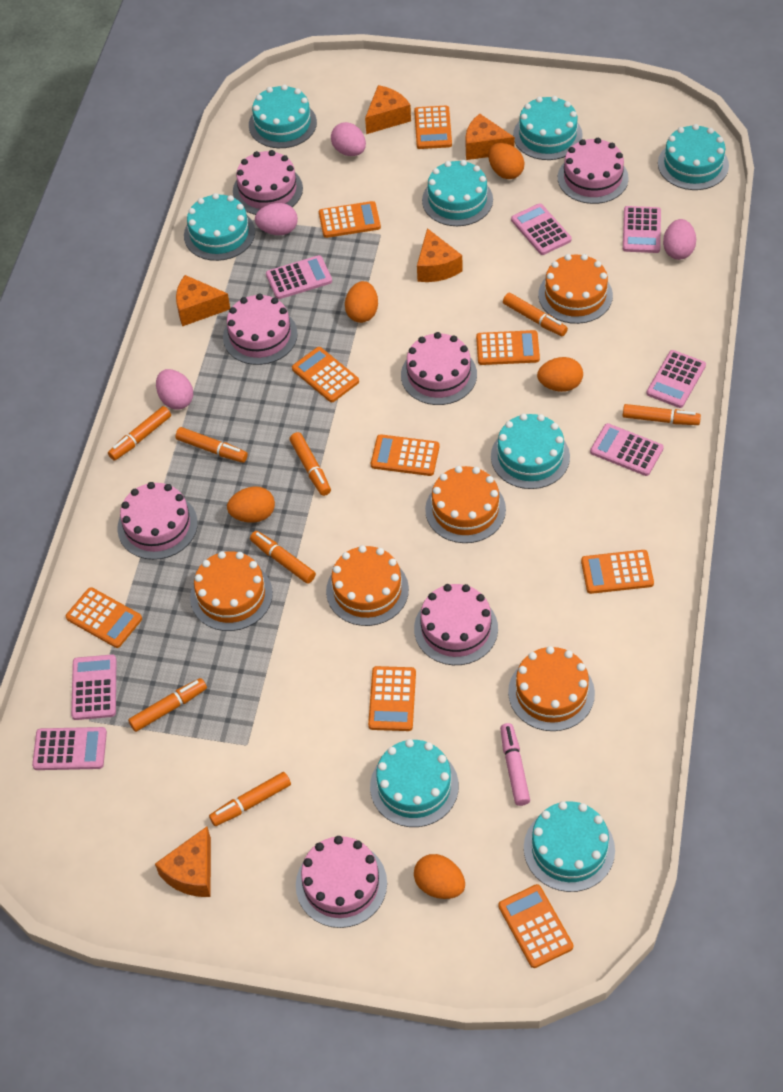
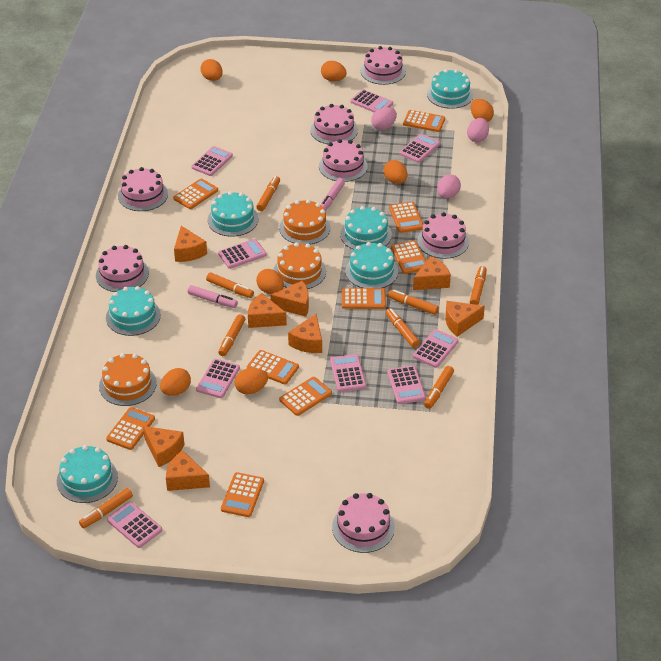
orange cake: [190,551,273,631] [326,545,409,626] [425,466,506,543] [508,646,595,731] [538,254,613,324] = 5 -> [99,353,157,406] [274,242,326,289] [279,199,330,244] = 3
orange cheese: [155,827,211,897] [176,275,230,326] [365,85,411,134] [417,228,462,282] [466,114,515,160] = 5 -> [143,426,185,467] [166,450,210,491] [174,226,207,262] [248,293,287,328] [270,281,309,317] [288,314,322,353] [413,256,451,290] [445,301,485,337] = 8
orange egg: [227,486,275,523] [345,281,378,323] [414,854,465,899] [488,143,525,179] [537,357,583,392] = 5 -> [160,368,191,396] [201,59,223,81] [235,368,268,395] [256,269,284,294] [321,61,346,82] [384,160,407,184] [471,99,494,122] = 7
pink calculator: [32,727,107,770] [71,655,116,720] [266,255,332,299] [511,203,572,255] [590,423,664,476] [623,206,661,253] [646,350,706,408] = 7 -> [107,502,162,548] [191,146,233,176] [196,359,240,398] [218,239,267,269] [330,354,366,392] [350,89,393,113] [387,365,426,404] [399,134,440,163] [413,329,459,368] = 9
pink egg: [156,369,193,409] [255,203,298,235] [331,122,366,156] [663,219,696,260] = 4 -> [371,107,397,130] [437,174,461,199] [467,118,489,143] = 3
pink marker: [500,723,530,806] = 1 -> [188,285,238,308] [320,178,345,211] = 2
turquoise cake: [184,193,255,261] [249,84,317,148] [370,739,459,827] [422,160,493,226] [491,413,570,489] [513,96,583,160] [524,801,615,892] [658,124,729,190] = 8 -> [57,445,118,503] [106,286,161,336] [208,191,258,237] [340,206,392,250] [345,242,398,288] [427,69,473,109] = 6

